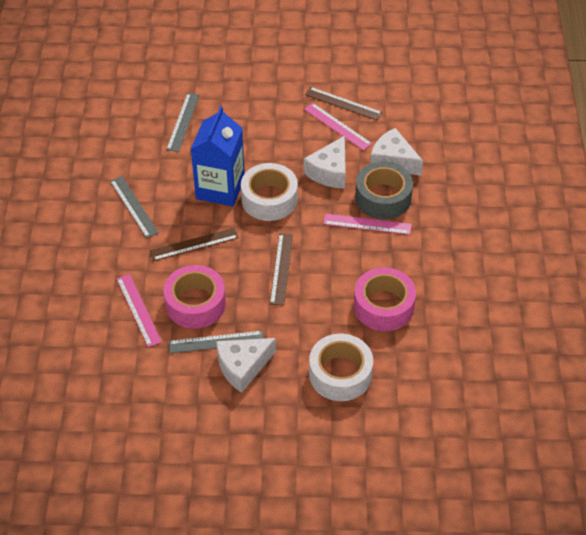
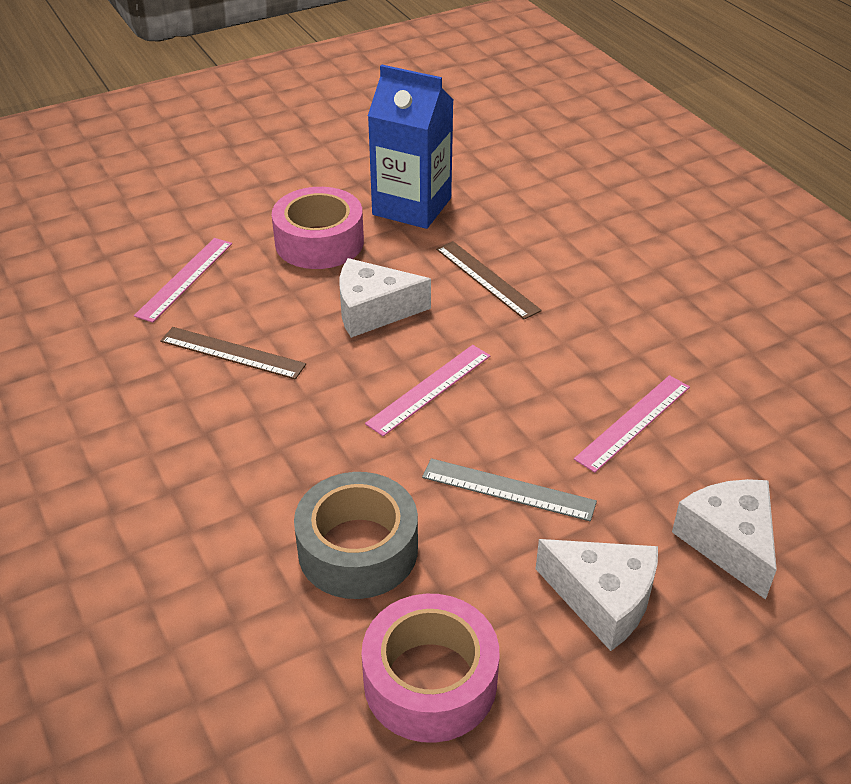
brown ruler: [150,228,239,261] [270,233,293,306] [305,87,383,121] = 3 -> [160,327,306,379] [436,241,542,320] = 2
grey ruler: [110,176,159,238] [166,93,199,152] [169,331,264,353] = 3 -> [422,458,597,521] = 1
white tape: [241,163,298,221] [309,334,373,401] = 2 -> none = 0

